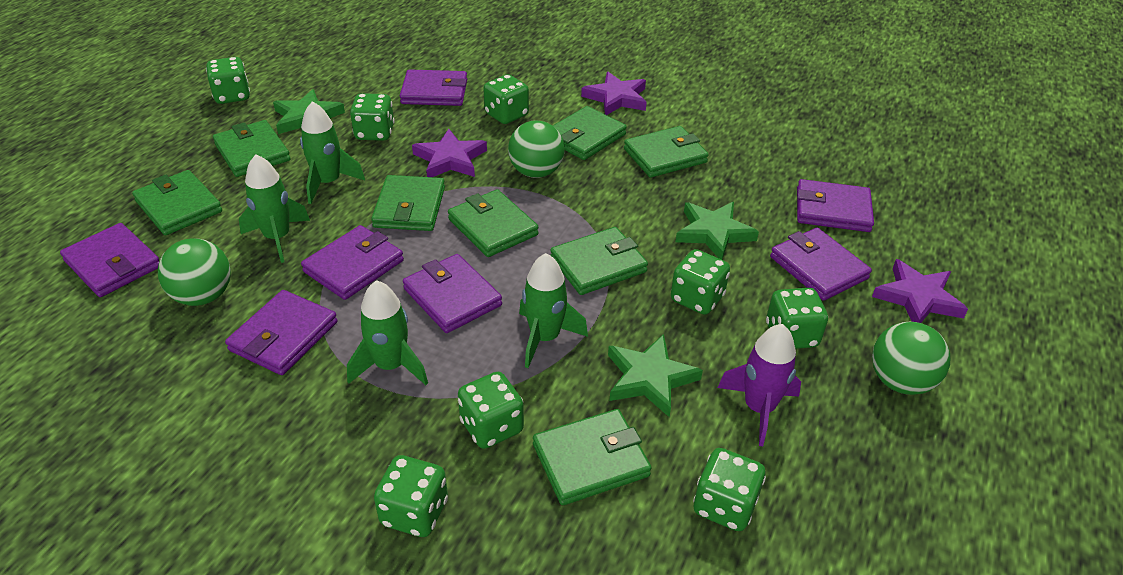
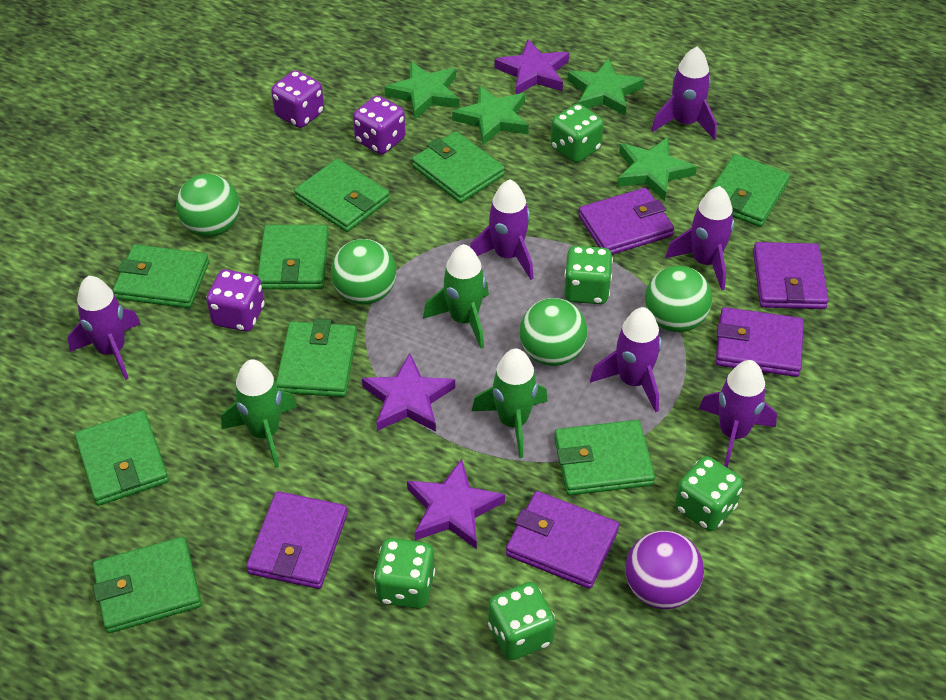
green ball: [158,238,231,306] [508,121,565,178] [872,322,950,395] = 3 -> [176,174,240,237] [331,239,396,305] [519,298,587,366] [645,266,712,332] = 4
green dice: [206,57,250,104] [350,93,395,141] [374,455,448,537] [458,372,524,449] [483,74,529,124] [671,249,730,315] [693,448,766,531] [766,288,828,349] = 8 -> [374,538,435,609] [488,582,555,660] [551,104,604,163] [564,246,613,304] [675,456,743,531] = 5
green rocket: [239,154,310,263] [300,101,365,204] [347,280,428,385] [519,253,588,368] = 4 -> [221,359,297,468] [423,244,489,349] [472,348,548,458] = 3
green star: [273,89,345,134] [608,334,703,417] [675,202,759,260] = 3 -> [384,62,460,119] [452,86,529,145] [567,58,645,116] [617,137,697,201] = 4
green wallet: [132,170,222,235] [213,120,291,177] [371,175,445,231] [448,189,538,257] [533,409,652,505] [550,227,648,295] [553,106,627,160] [624,126,709,178] = 8 -> [74,410,169,506] [92,537,202,633] [113,244,209,308] [257,225,329,289] [276,319,357,397] [294,159,390,232] [412,131,505,203] [554,420,655,495] [710,154,790,227] = 9
purple ball: none = 0 -> [625,531,704,609] = 1
purple dice: none = 0 -> [206,269,265,332] [271,70,324,128] [353,96,406,154] = 3
purple rocket: [718,324,801,446] = 1 -> [68,276,141,380] [470,179,533,280] [590,307,662,412] [651,47,717,140] [665,186,734,291] [699,360,777,468] = 6
purple wallet: [60,223,159,297] [225,290,338,375] [301,225,404,300] [400,69,467,106] [403,254,502,333] [770,228,872,301] [797,179,874,232] = 7 -> [246,491,348,589] [506,491,619,589] [578,188,674,255] [716,307,804,377] [753,242,829,309] = 5

